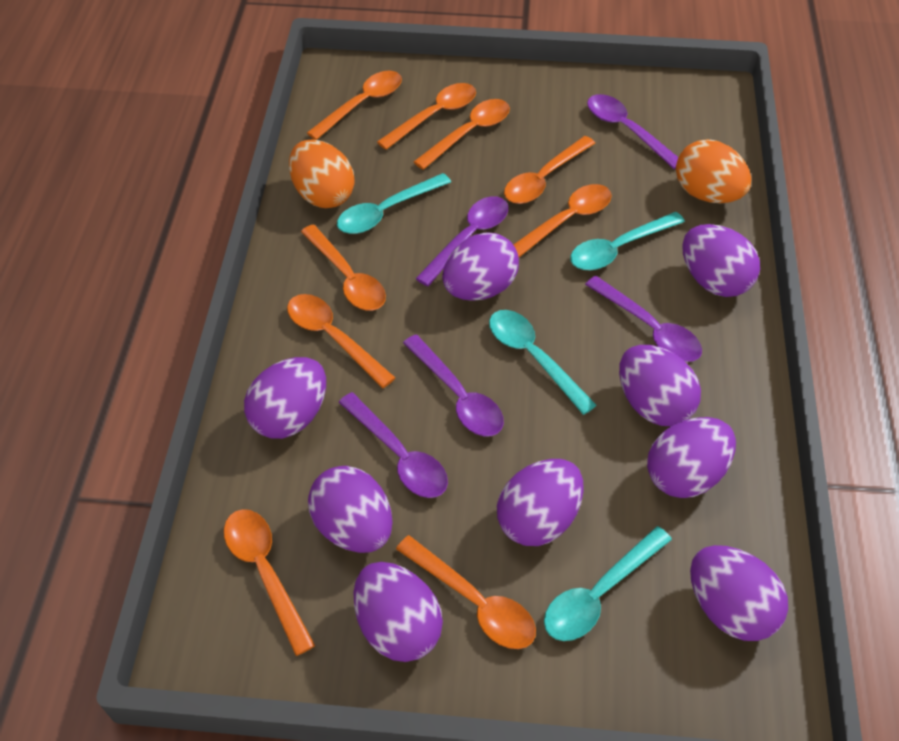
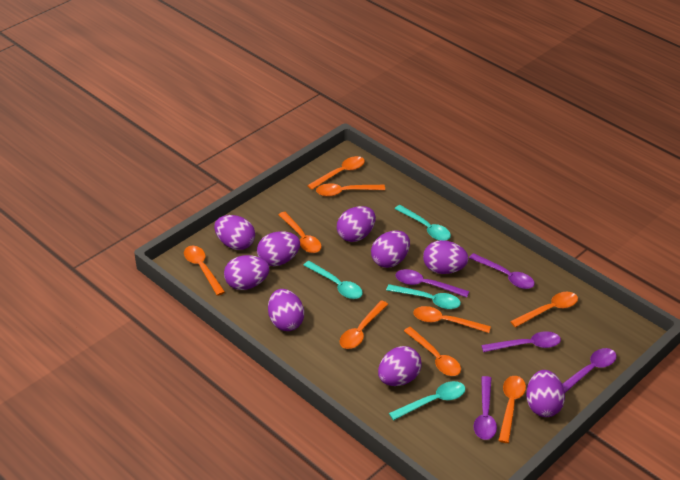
orange egg: [289,139,354,208] [676,139,751,203] = 2 -> none = 0

